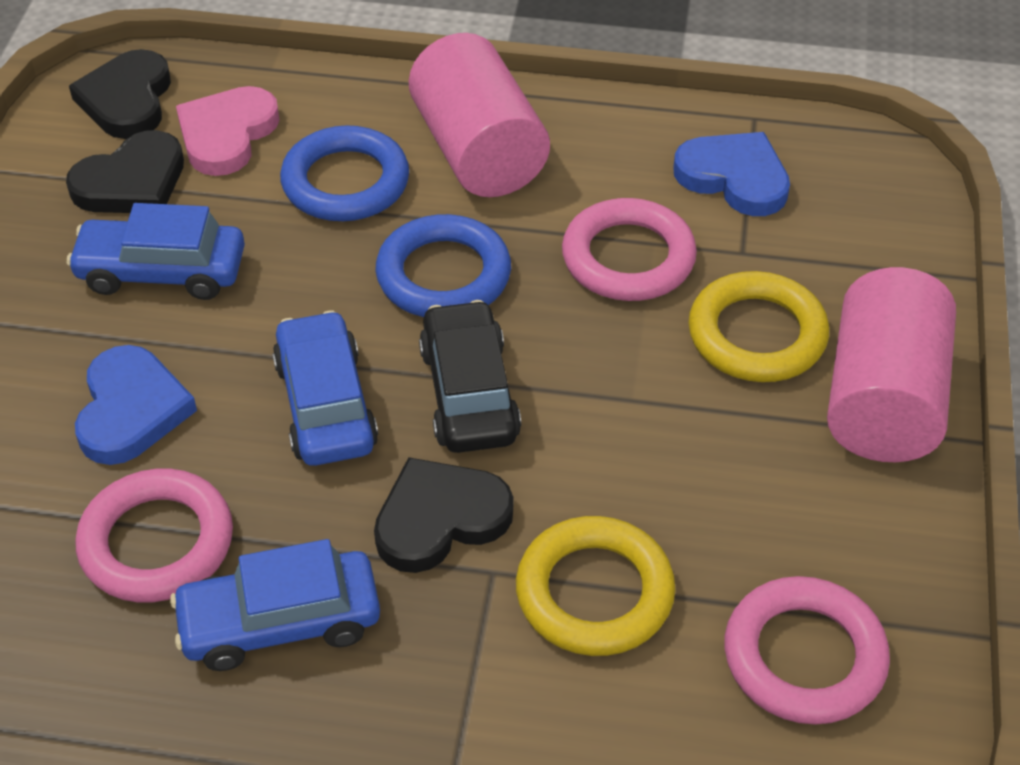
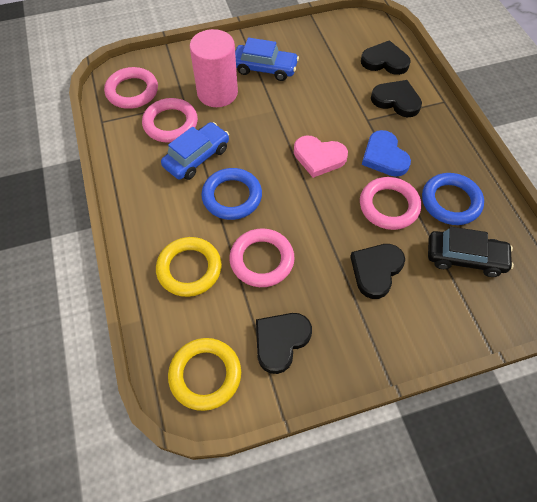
black heart: [66,130,184,213] [69,49,171,139] [374,457,513,573] = 3 -> [256,313,312,374] [350,244,405,299] [361,40,411,75] [371,80,422,117] = 4
blue car: [66,203,245,300] [170,539,380,671] [272,310,378,466] = 3 -> [161,122,229,180] [235,38,299,81] = 2
blue heart: [75,345,197,465] [673,132,790,216] = 2 -> [362,130,411,177] = 1
pink cylinder: [409,33,550,197] [827,267,956,462] = 2 -> [190,29,238,107] = 1
pink ring: [75,469,233,602] [562,198,697,301] [724,576,890,725] = 3 -> [104,67,158,109] [142,98,198,143] [229,228,295,287] [360,177,421,230] = 4

